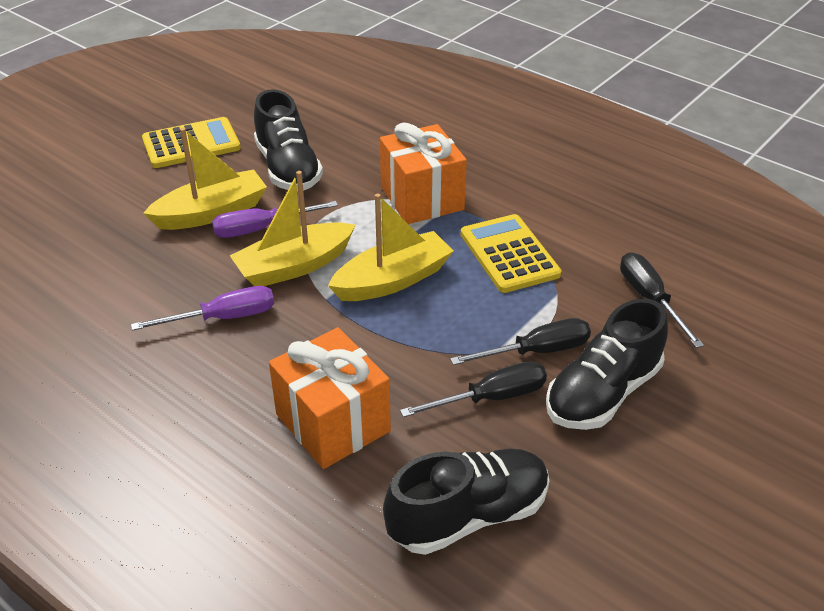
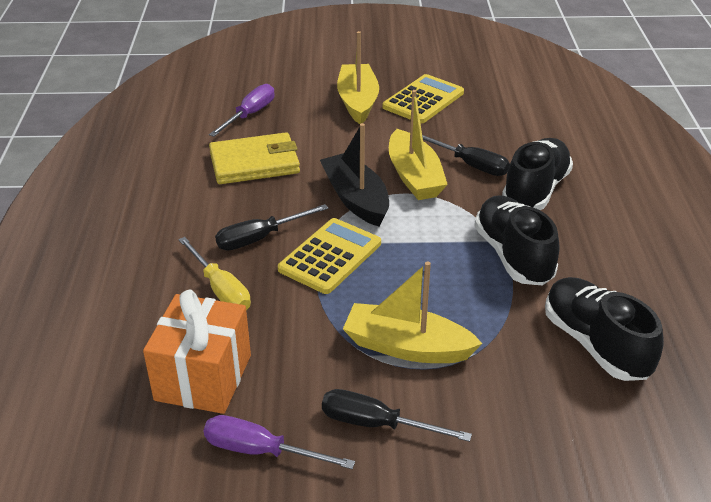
black boat: none = 0 -> [320,123,389,227] = 1
orange gift: [269,327,391,469] [380,122,467,224] = 2 -> [143,290,251,414] = 1
yellow screwdriver: none = 0 -> [178,237,251,310] = 1
yellow wallet: none = 0 -> [209,132,300,184] = 1

